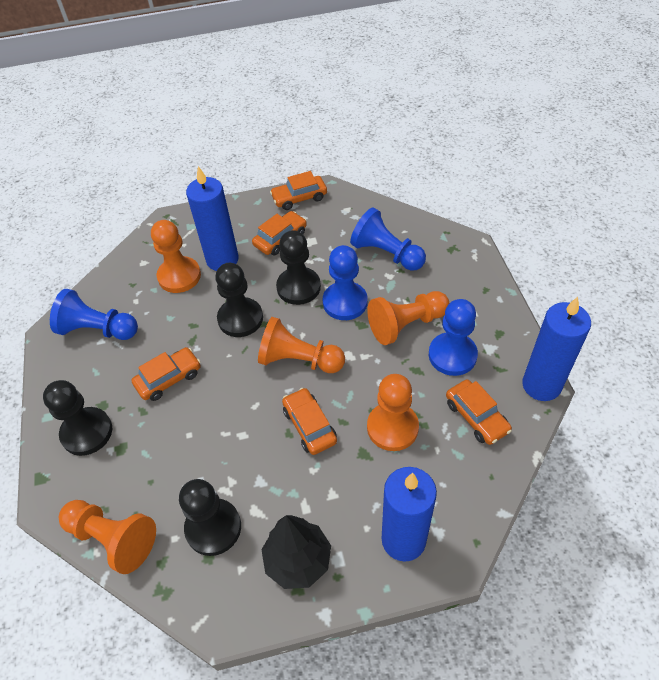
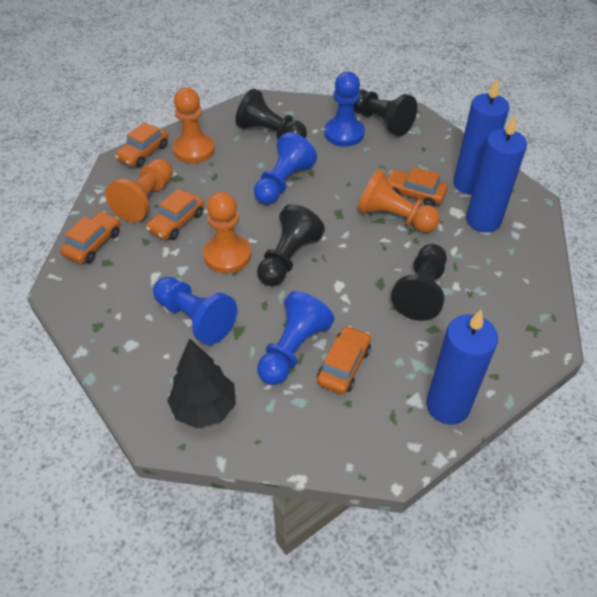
orange pawn: [59,500,156,574] [151,220,201,293] [258,317,345,373] [367,291,449,345] [367,374,419,451] = 5 -> [105,159,173,223] [173,88,215,164] [203,192,251,273] [358,169,440,233] = 4

